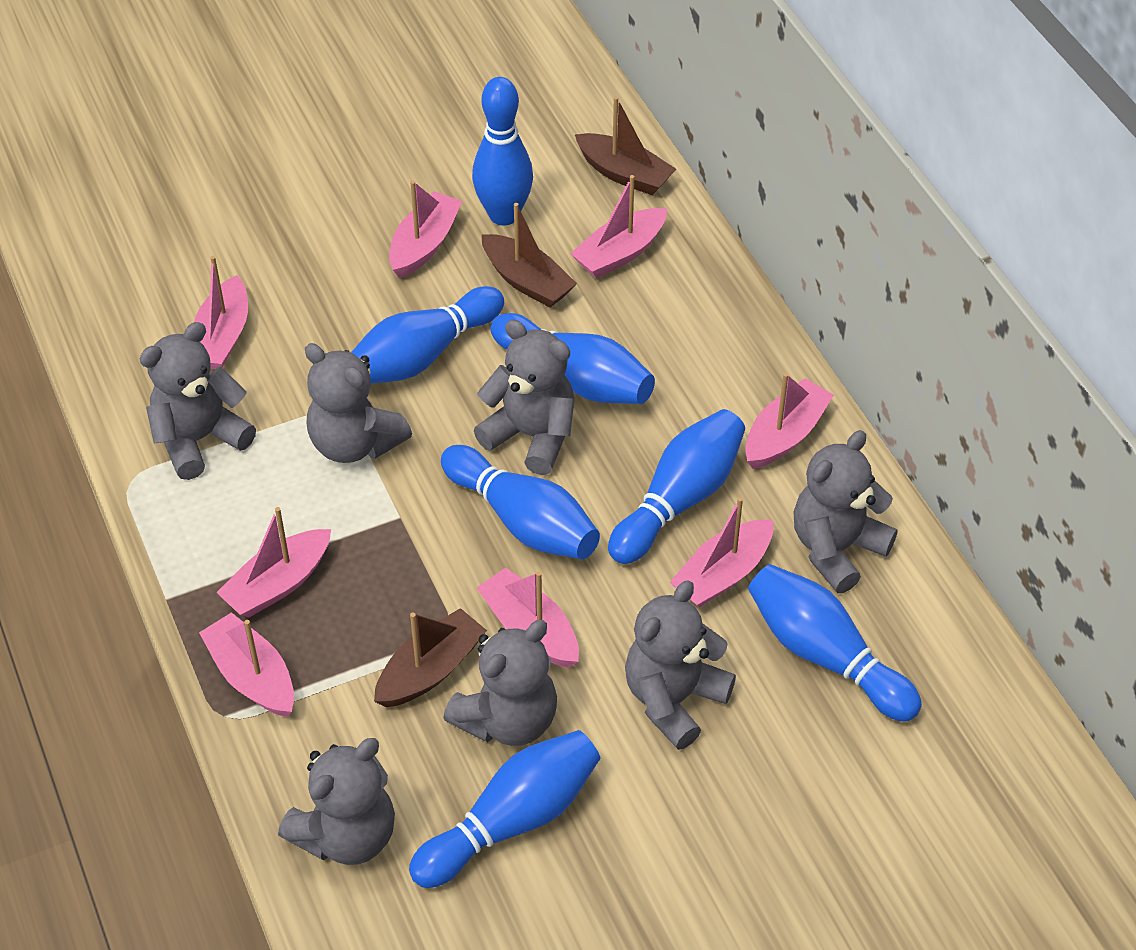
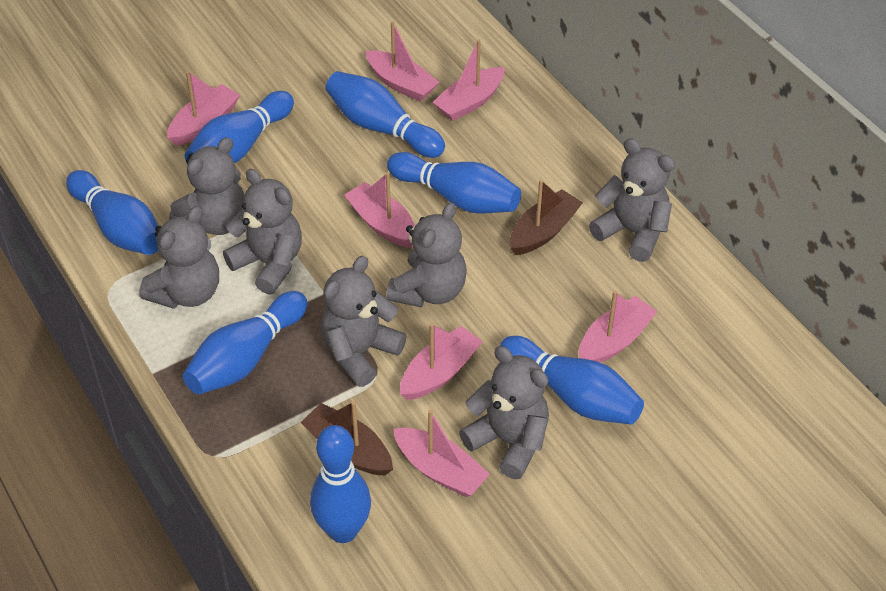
brown boat: [374,608,487,707] [482,203,577,307] [575,96,676,195] = 3 -> [300,401,393,475] [510,180,583,255] = 2
pink boat: [194,256,248,369] [199,612,294,717] [216,507,331,618] [389,181,462,278] [477,568,579,668] [570,175,667,278] [669,497,773,608] [745,373,834,469] = 8 -> [167,71,240,146] [344,172,415,248] [366,21,440,101] [393,410,490,497] [400,323,483,400] [432,39,505,121] [579,291,658,363] = 7

